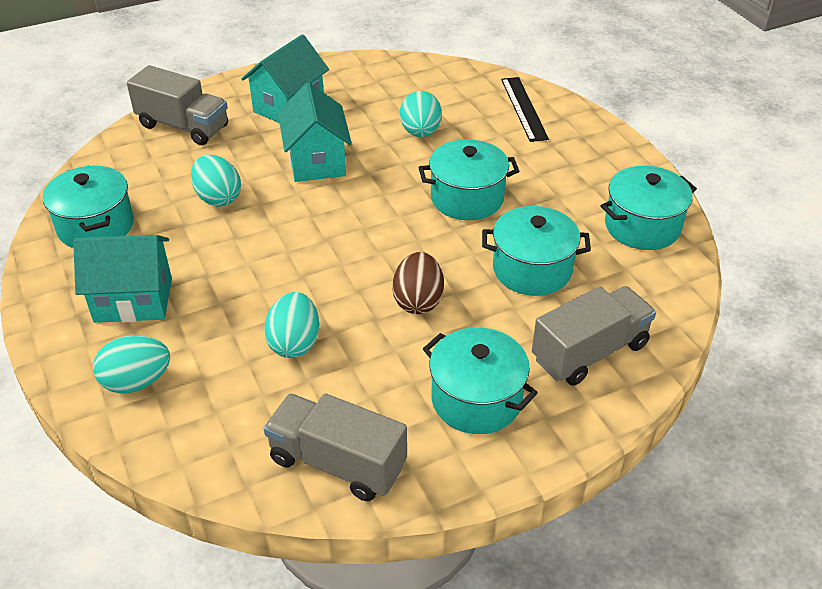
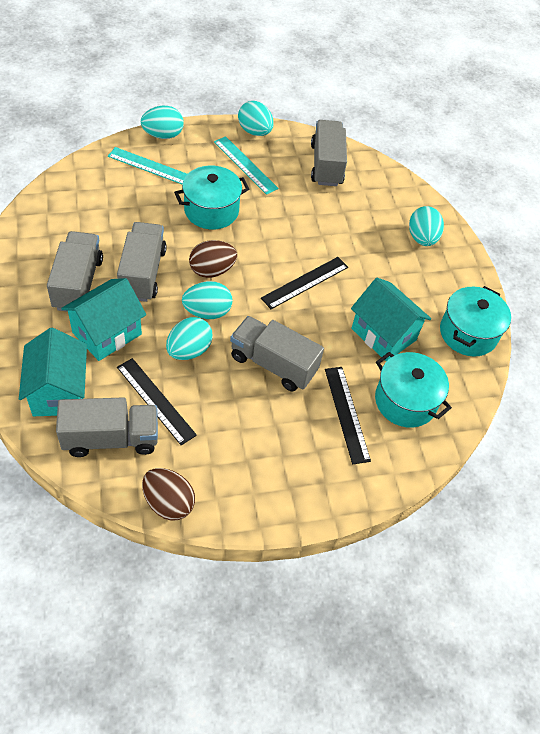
black ruler: [501,77,549,142] = 1 -> [117,358,197,445] [261,257,348,309] [325,367,371,464] = 3
brown egg: [392,252,444,314] = 1 -> [142,468,195,521] [189,240,237,278] = 2
grey truck: [127,65,228,145] [264,394,407,501] [532,286,656,386] = 3 -> [47,231,103,312] [56,397,158,457] [117,222,167,302] [230,316,324,391] [311,120,347,186] = 5
turquoise egg: [93,335,170,394] [191,155,241,207] [264,292,319,358] [400,91,442,137] = 4 -> [141,106,184,139] [166,317,213,360] [182,281,232,319] [238,101,274,136] [409,206,444,246] = 5
turquoise pot: [43,165,134,248] [418,139,519,220] [423,327,538,434] [482,206,591,296] [601,166,697,250] = 5 -> [174,166,250,229] [375,352,452,428] [440,286,511,357] = 3
turquoise ruler: none = 0 -> [108,147,187,184] [214,136,279,195] = 2

